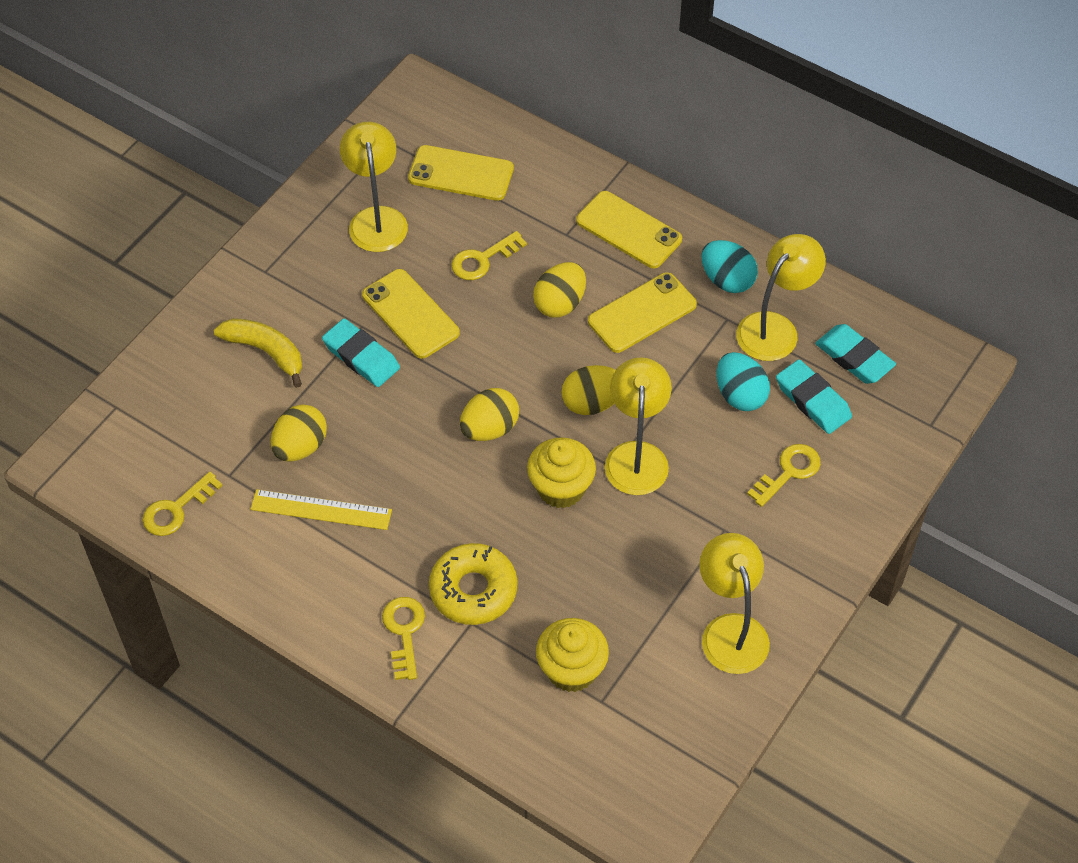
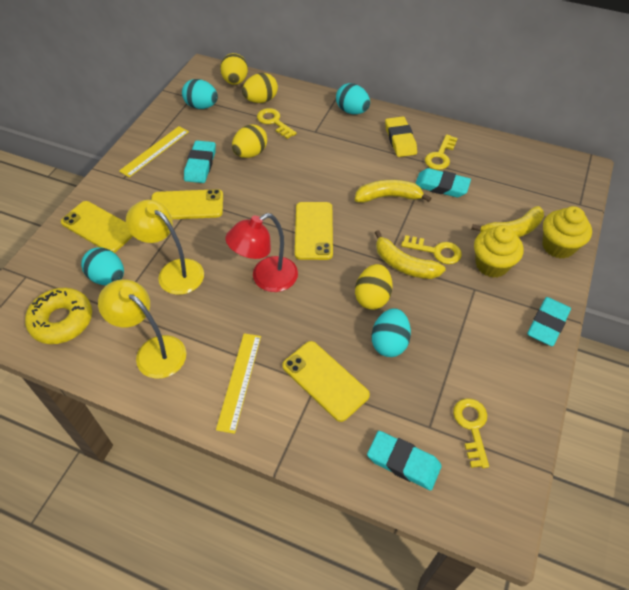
red lamp: none = 0 -> [225,213,298,292] = 1
turquoise egg: [701,240,758,293] [717,352,770,411] = 2 -> [81,247,124,285] [182,79,218,109] [336,83,370,114] [372,308,411,357] = 4
turquoise eraser: [322,318,400,387] [776,359,852,434] [815,324,896,384] = 3 -> [184,140,216,183] [367,431,442,490] [415,168,471,197] [527,297,571,346] = 4
yellow banana: [214,318,302,388] = 1 -> [355,180,431,203] [375,230,446,279] [471,206,544,237] = 3
yellow eraser: none = 0 -> [385,116,417,157] = 1
yellow lamp: [340,122,408,252] [605,357,672,495] [699,533,770,674] [736,234,826,361] = 4 -> [98,279,186,379] [126,200,204,295] = 2
yellow ruler: [250,489,392,530] = 1 -> [119,126,189,177] [216,333,261,434] = 2

